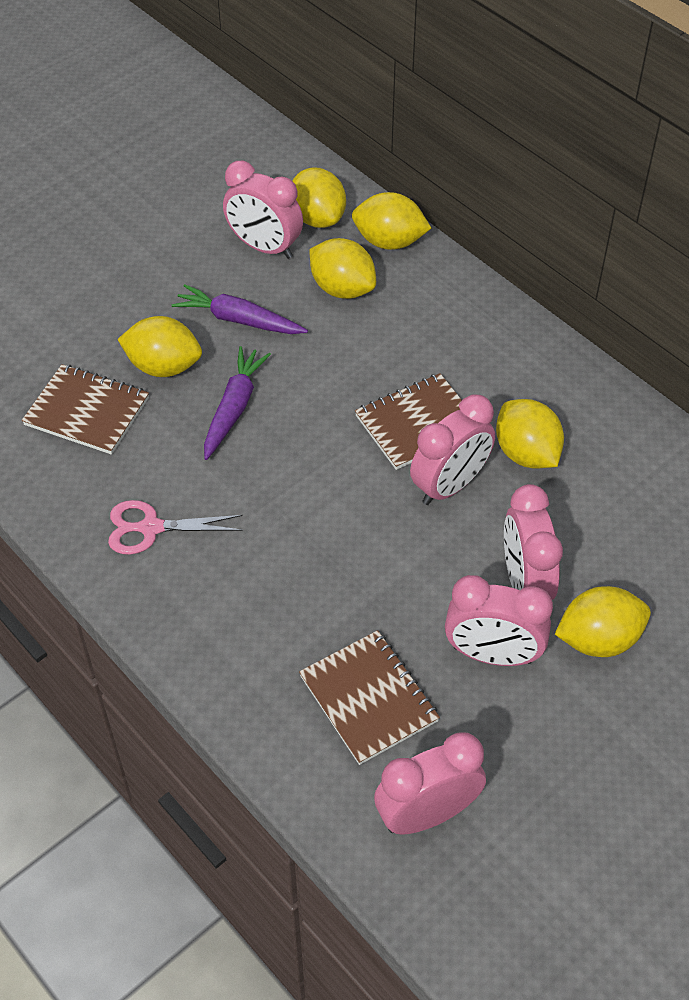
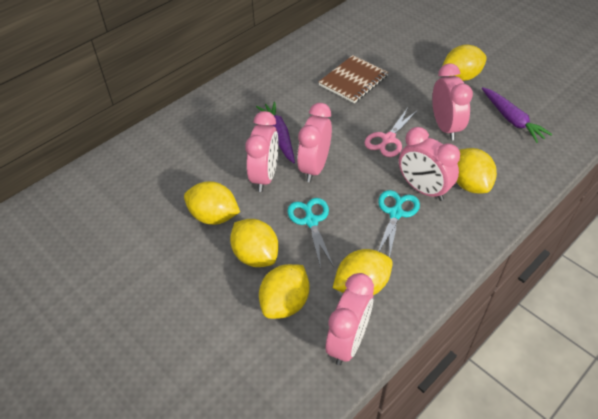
brown notebook: [22,364,149,455] [299,630,440,765] [355,373,462,470] = 3 -> [319,55,388,103] = 1
turquoise scissors: none = 0 -> [287,198,334,268] [378,190,420,257] = 2

